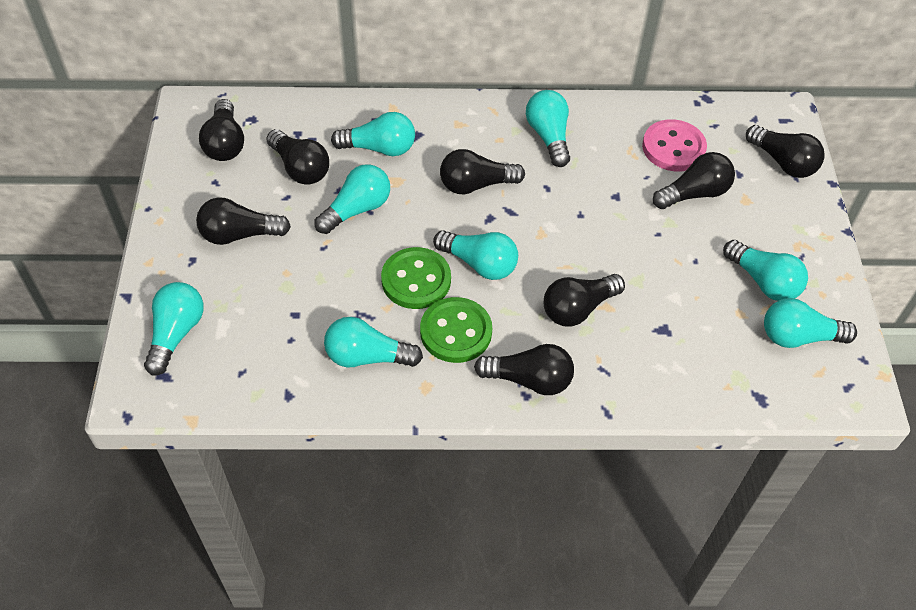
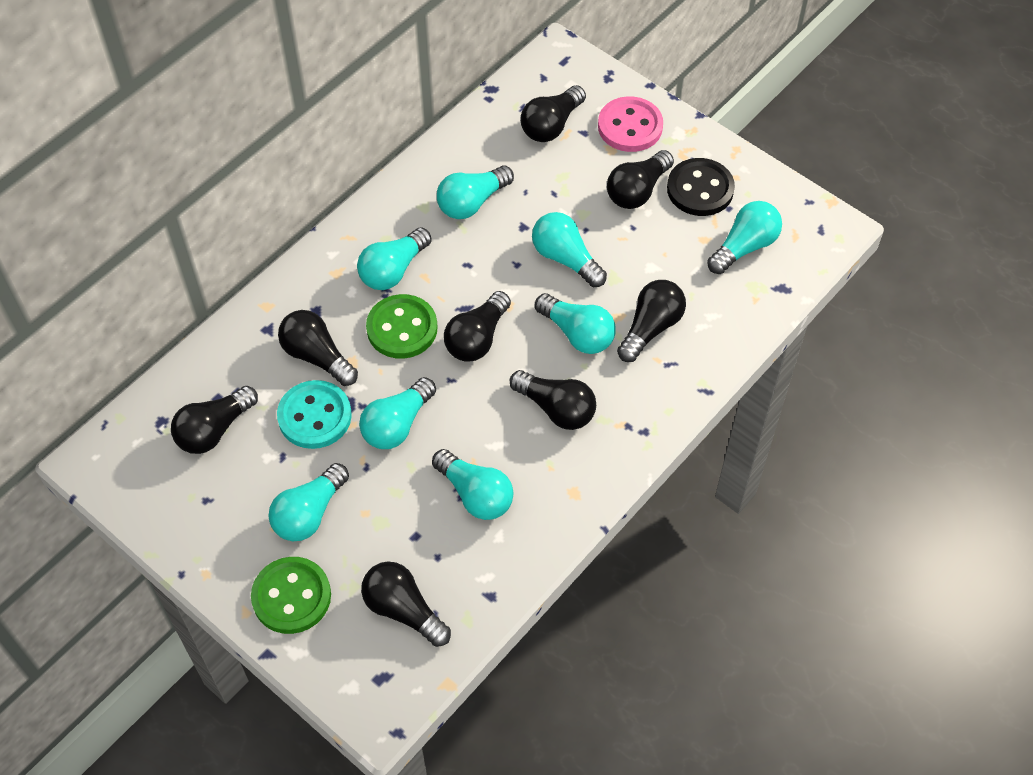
black button: none = 0 -> [667,158,735,216] = 1
turquoise button: none = 0 -> [277,380,352,449] = 1

